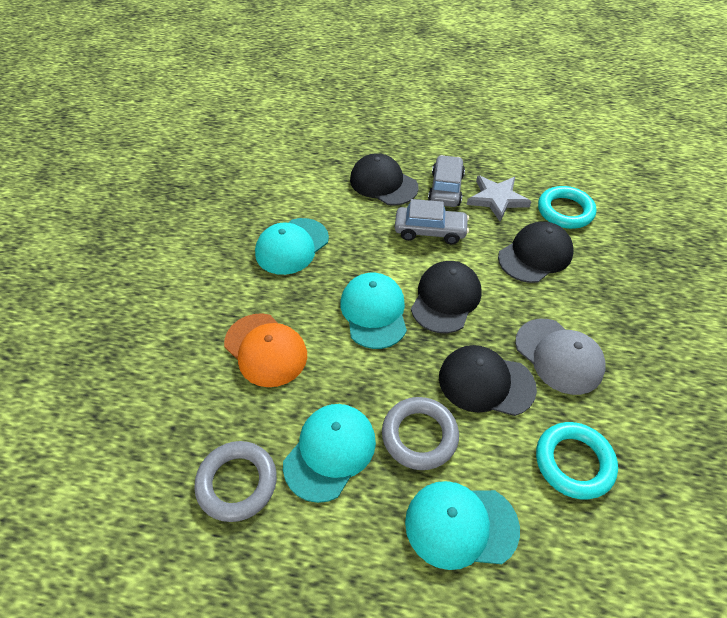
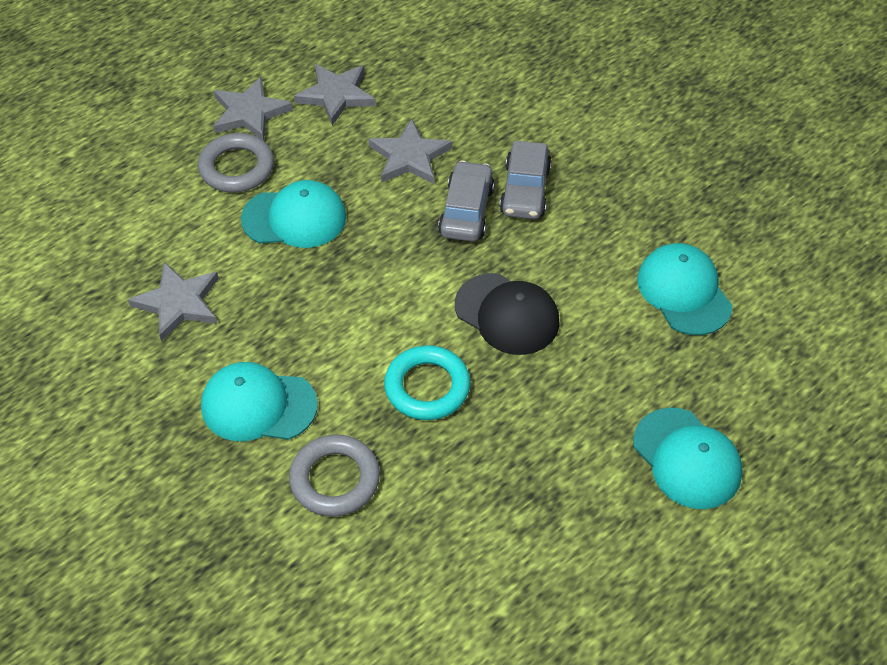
black cap: [350,153,419,206] [411,261,482,333] [439,345,537,416] [498,221,573,283] = 4 -> [455,273,560,355] = 1
grey cap: [515,319,606,395] = 1 -> none = 0
grey star: [467,175,531,221] = 1 -> [128,262,219,342] [213,77,293,141] [294,64,376,125] [368,119,452,184] = 4
orange cap: [224,313,307,387] = 1 -> none = 0
turquoise ring: [536,422,618,499] [538,186,597,229] = 2 -> [384,345,471,420] = 1

